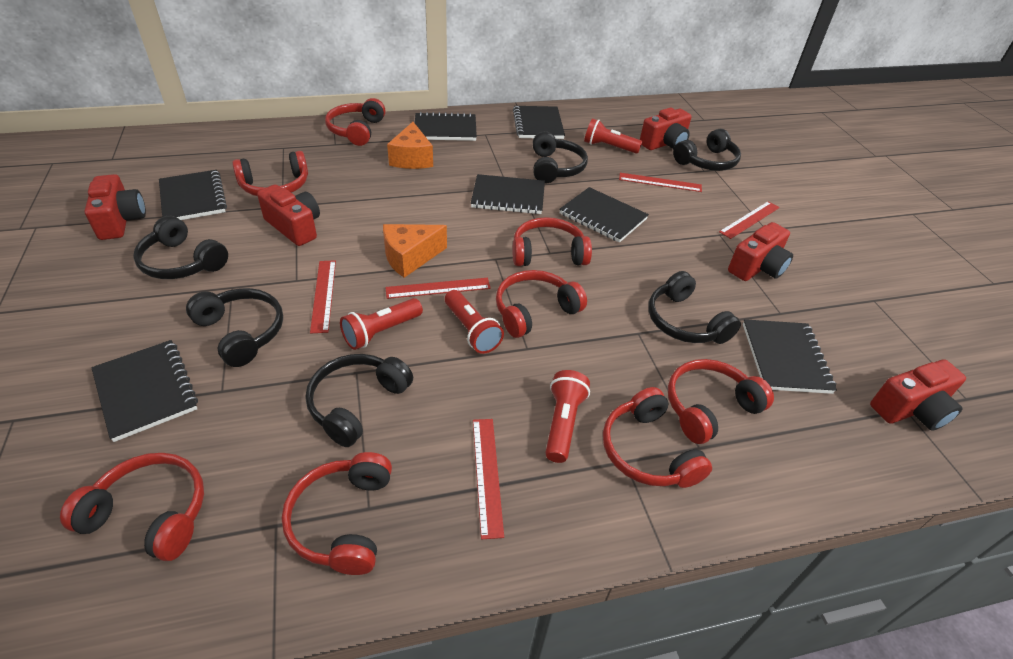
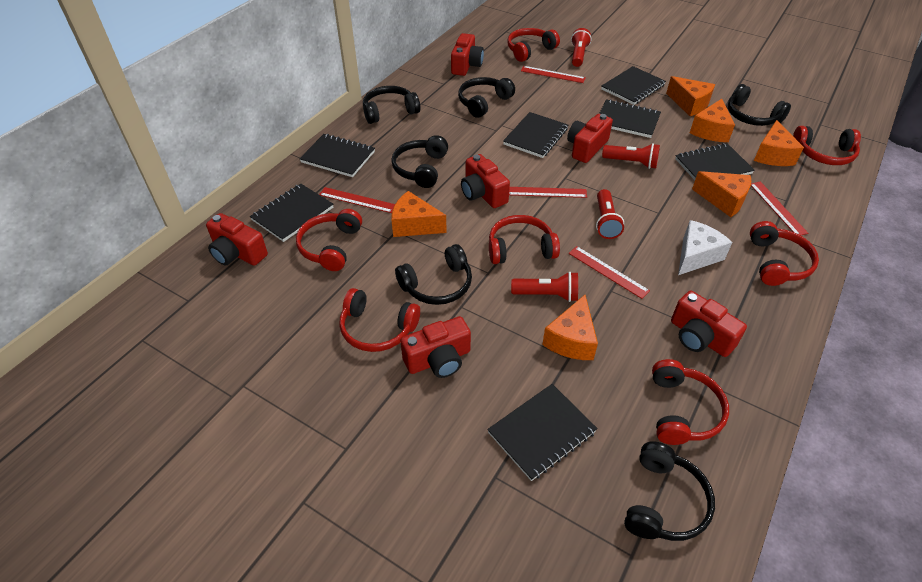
orange cheese: [383,224,447,278] [387,122,433,169] = 2 -> [391,191,447,237] [542,295,598,360] [666,76,715,116] [690,99,735,142] [692,171,751,217] [754,120,804,166] = 6
red camera: [84,174,146,240] [257,184,320,246] [640,108,692,150] [728,222,793,281] [870,360,966,431] = 5 -> [206,213,268,266] [400,316,471,378] [451,33,484,76] [461,154,510,208] [567,114,613,163] [671,291,747,357] = 6
red headphones: [60,453,204,561] [232,151,308,196] [282,452,392,575] [325,98,386,146] [496,270,587,338] [512,217,592,266] [603,387,712,488] [668,359,774,444] = 8 -> [296,209,362,271] [339,288,420,352] [489,215,560,264] [507,28,560,62] [652,359,729,445] [750,221,819,286] [793,126,861,165] = 7
white cheese: none = 0 -> [678,220,732,275] = 1

